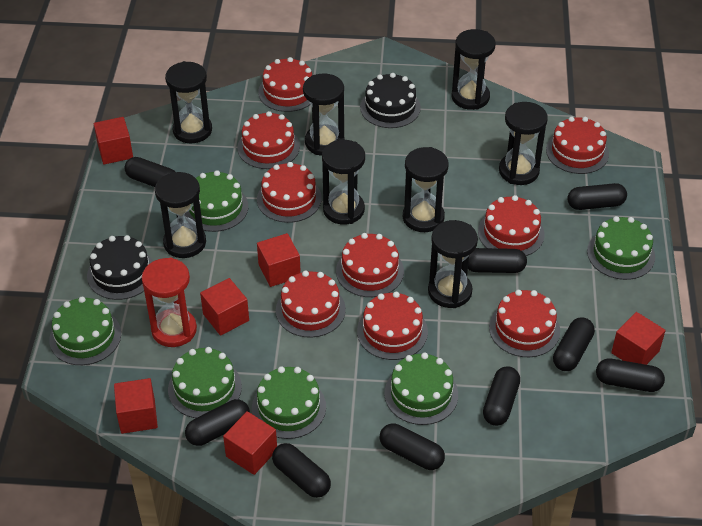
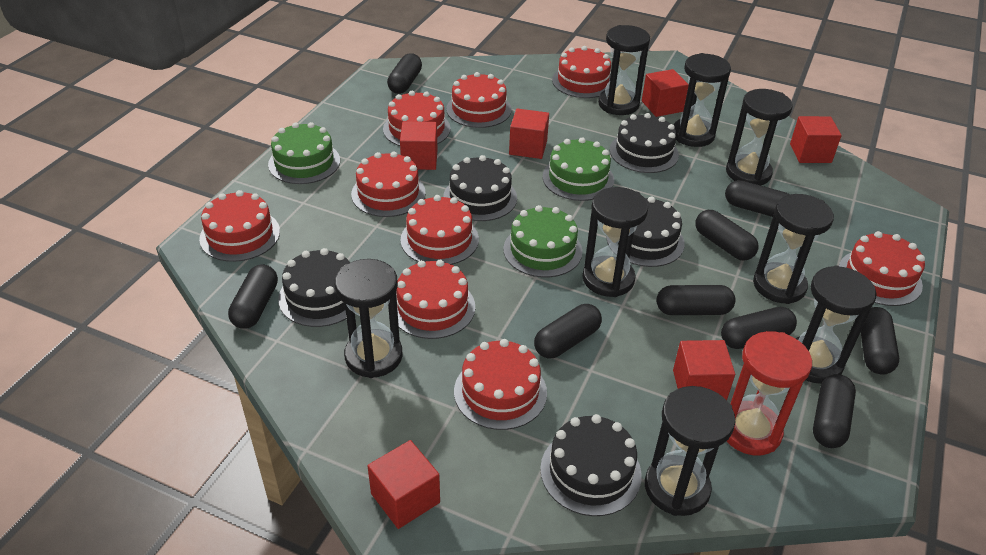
black cake: [87,235,153,300] [360,73,421,128] = 2 -> [278,248,350,327] [443,155,517,221] [540,414,642,516] [606,196,685,267] [610,113,679,173] = 5
green cake: [49,297,121,365] [168,347,242,418] [184,170,248,232] [252,366,326,439] [384,353,458,425] [587,216,655,280] = 6 -> [268,122,340,184] [503,205,582,277] [542,137,614,201] = 3

